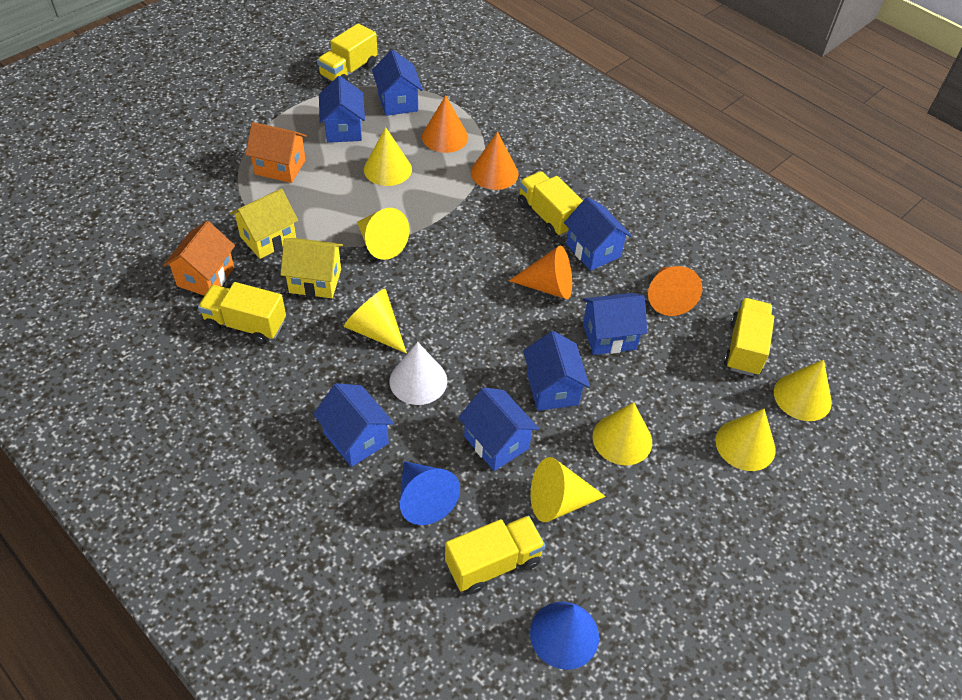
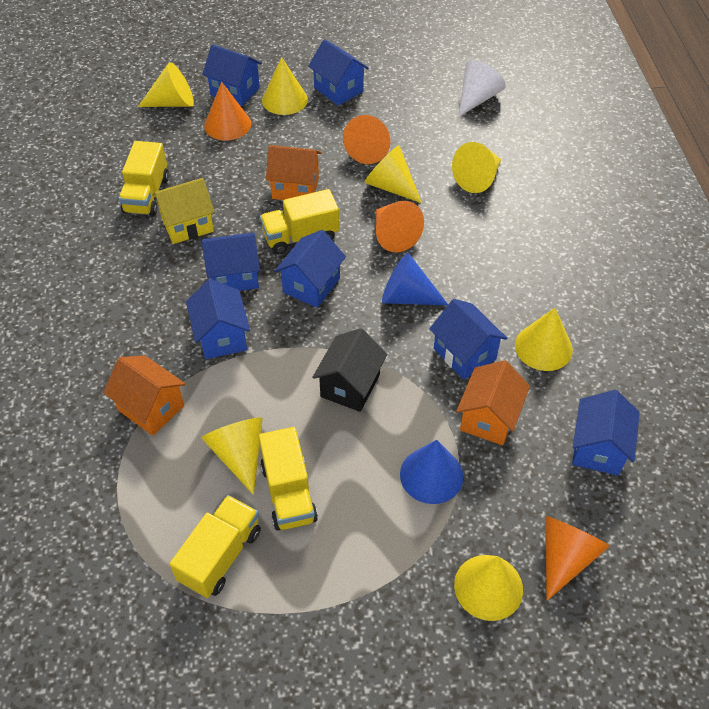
black house: none = 0 -> [312,328,387,412] = 1
orange house: [163,221,235,296] [246,122,307,183] = 2 -> [103,355,186,436] [266,145,322,200] [456,360,530,445] = 3
yellow house: [230,189,298,259] [280,238,343,298] = 2 -> [152,178,214,244] = 1
yellow truck: [198,282,286,344] [317,23,378,81] [445,516,545,594] [518,171,583,237] [724,298,774,376] = 5 -> [119,141,169,216] [170,495,261,598] [259,427,318,530] [260,189,339,254] = 4

